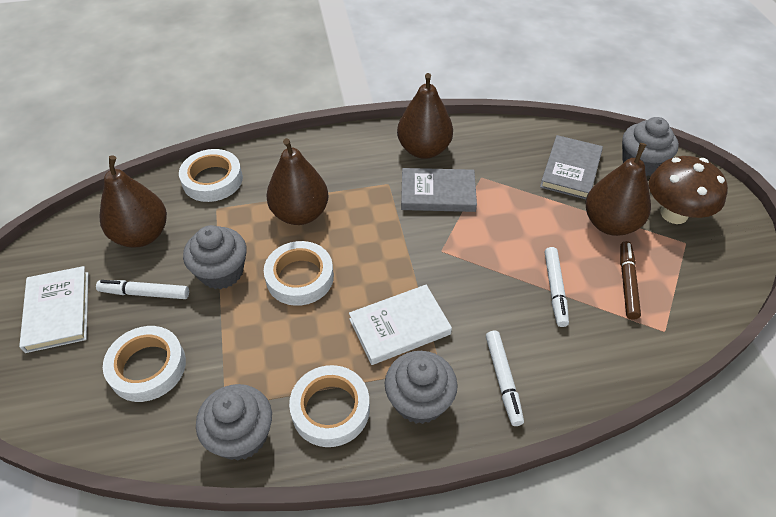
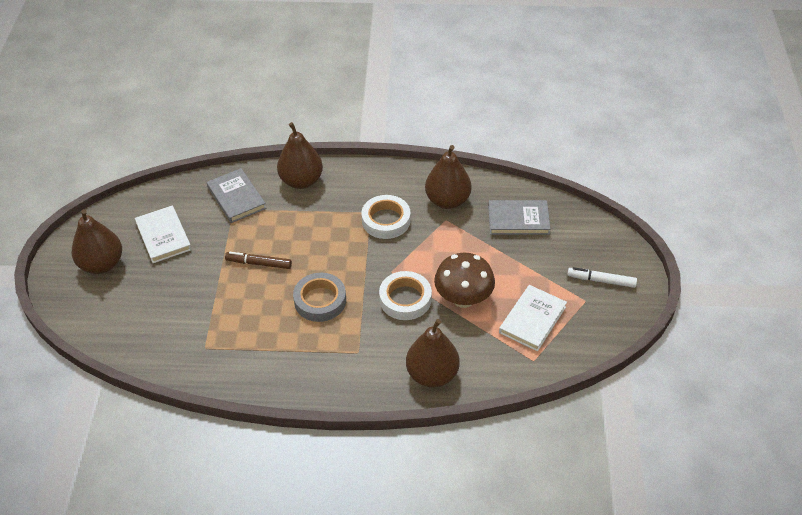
grey cupcake: [183,225,246,289] [196,384,272,461] [385,351,458,424] [622,117,679,176] = 4 -> none = 0
grey tape: none = 0 -> [293,273,346,322] = 1
white marker: [96,280,189,299] [486,331,524,426] [545,247,569,327] = 3 -> [567,267,637,288] = 1
white tape: [103,326,186,402] [179,149,243,202] [264,241,334,306] [289,365,370,447] = 4 -> [361,195,410,239] [379,271,432,320] = 2

